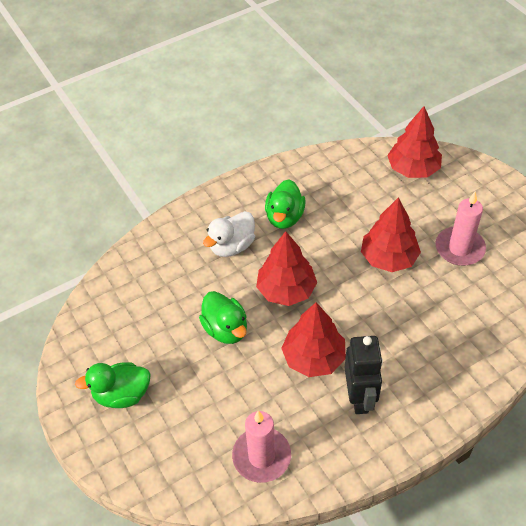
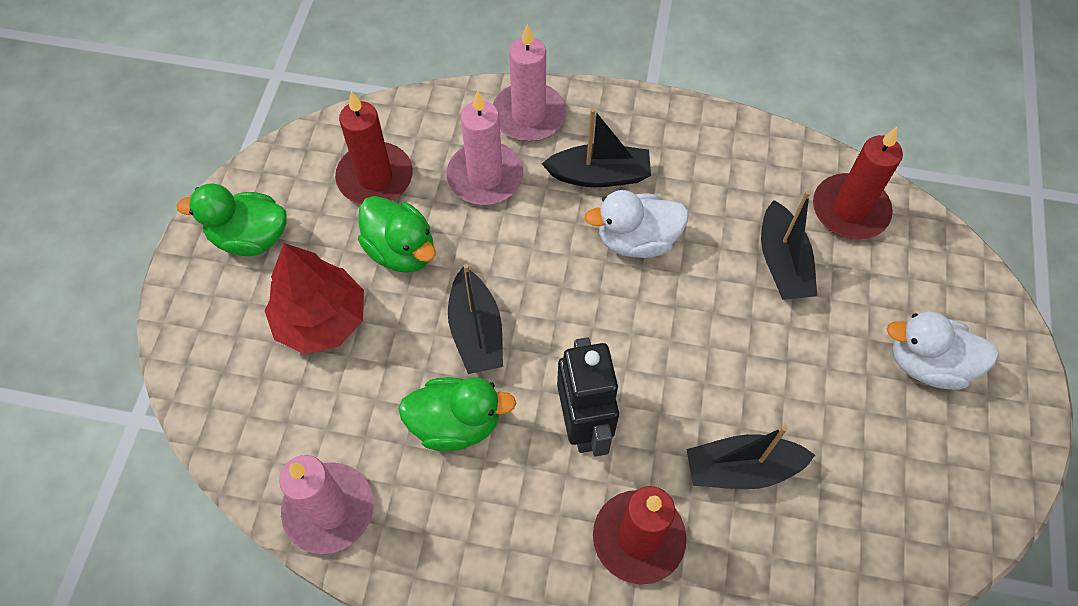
black boat: none = 0 -> [448,264,503,374] [542,108,651,187] [687,426,815,489] [761,190,817,300] = 4
pink candle: [232,411,291,483] [436,191,486,266] = 2 -> [279,455,373,554] [447,90,523,205] [493,24,566,142] = 3
red candle: none = 0 -> [335,91,413,204] [593,486,687,584] [813,127,903,240] = 3
red tree: [256,231,317,306] [281,302,346,377] [361,197,421,272] [387,106,442,178] = 4 -> [264,243,364,354] = 1
white duck: [203,211,255,257] = 1 -> [584,190,689,258] [887,312,999,390] = 2

